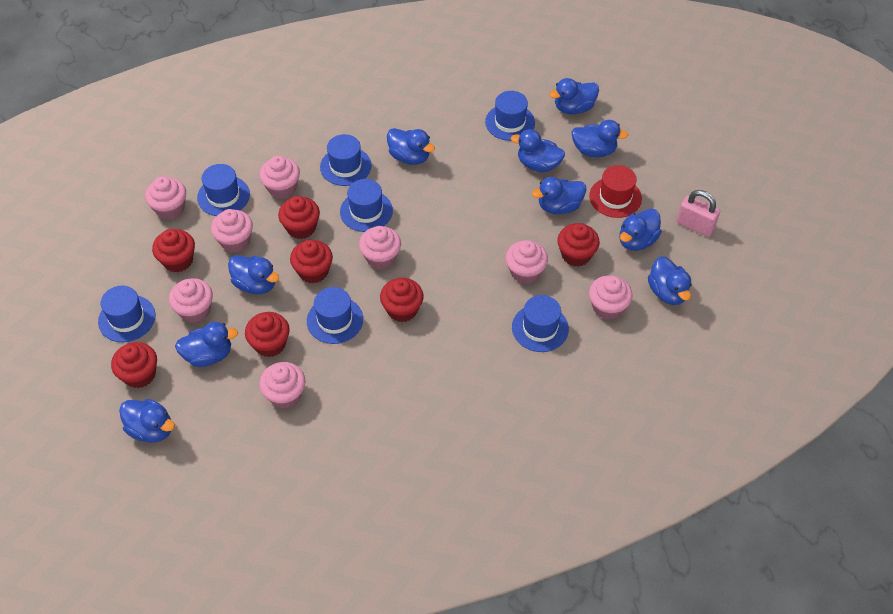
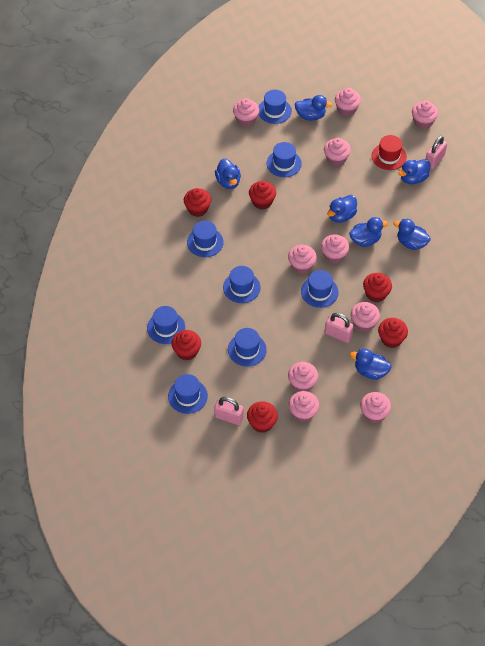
blue duck: [119,399,175,443] [175,322,238,367] [228,255,279,294] [387,128,435,165] [511,129,565,172] [532,177,586,214] [549,78,599,114] [571,120,628,157] [620,209,662,251] [648,256,692,305] = 10 -> [215,158,241,189] [295,95,332,121] [327,195,357,223] [349,217,388,247] [350,348,391,380] [393,219,431,250] [398,159,431,184] = 7
blue hat: [98,286,155,342] [197,164,250,216] [307,287,363,344] [320,134,372,186] [340,179,393,232] [485,91,535,141] [512,295,569,352] = 7 -> [147,306,185,344] [168,374,208,414] [187,221,224,257] [223,266,261,303] [228,328,267,367] [258,90,292,124] [267,142,302,177] [301,270,339,308] = 8
pink cupcake: [145,176,186,220] [169,278,213,323] [211,209,253,252] [259,156,300,199] [259,362,306,409] [359,226,401,269] [505,240,548,284] [589,275,633,320] = 8 -> [233,98,259,127] [288,245,317,274] [288,362,318,392] [289,391,319,422] [321,234,349,264] [324,138,351,166] [335,88,361,116] [351,302,380,332] [360,392,391,423] [412,101,438,129] = 10
pink padlock: [677,190,720,237] = 1 -> [214,397,244,425] [325,313,354,343] [426,136,447,169] = 3
red cupcake: [111,342,157,388] [152,229,195,272] [245,312,290,357] [278,196,320,239] [290,240,333,283] [380,278,424,322] [557,223,600,266] = 7 -> [172,330,201,360] [184,188,211,217] [247,401,278,433] [249,181,276,210] [363,273,392,302] [378,318,408,348] = 6

